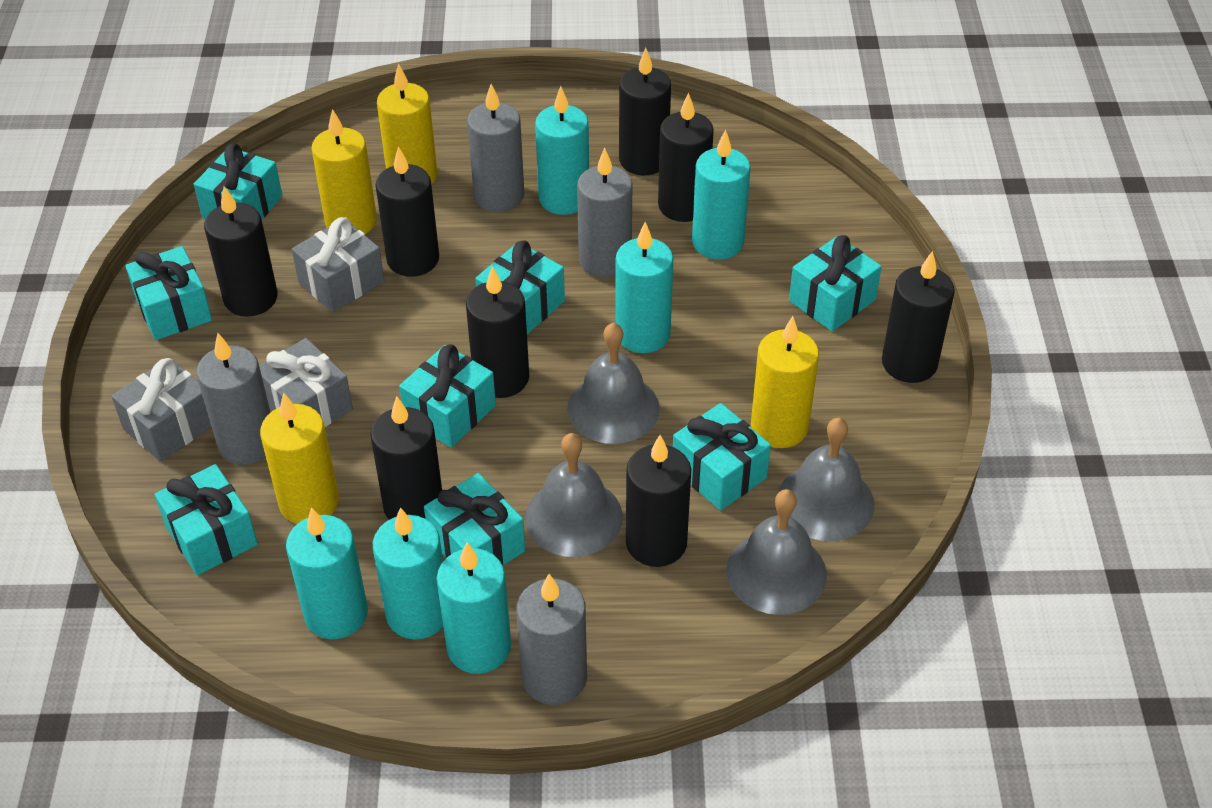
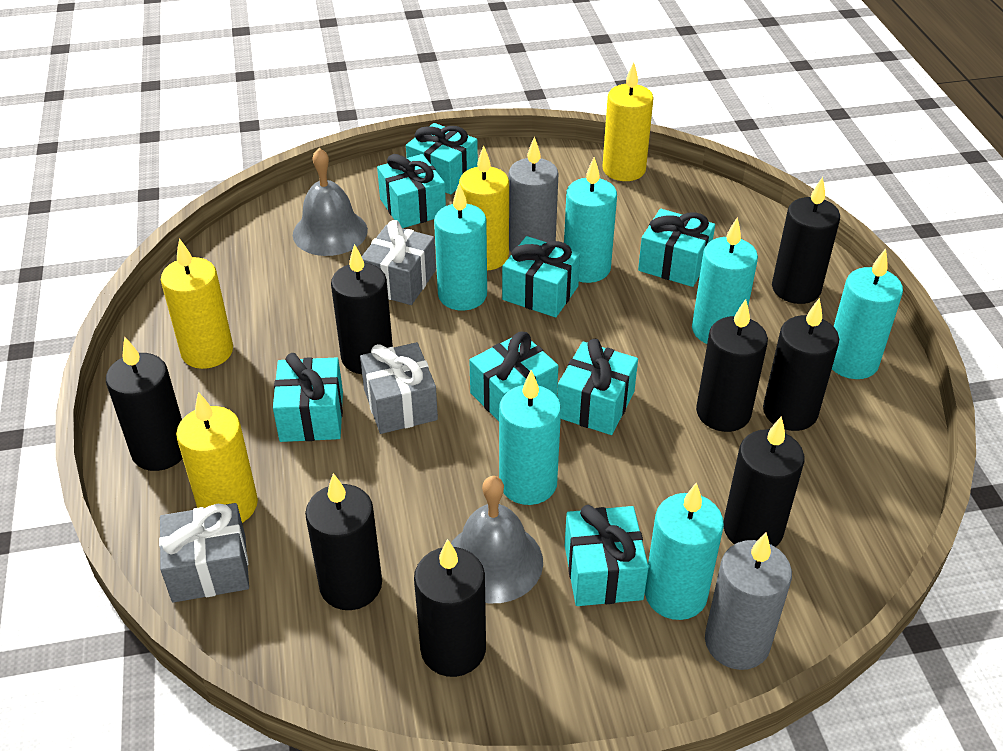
grey bell: [525,433,623,557] [567,323,660,444] [726,489,827,615] [778,418,874,541] = 4 -> [293,148,368,256] [451,476,543,603] = 2
grey candle: [197,333,271,465] [467,84,524,212] [516,574,587,705] [577,148,633,278] = 4 -> [509,136,558,253] [705,533,792,670] = 2

